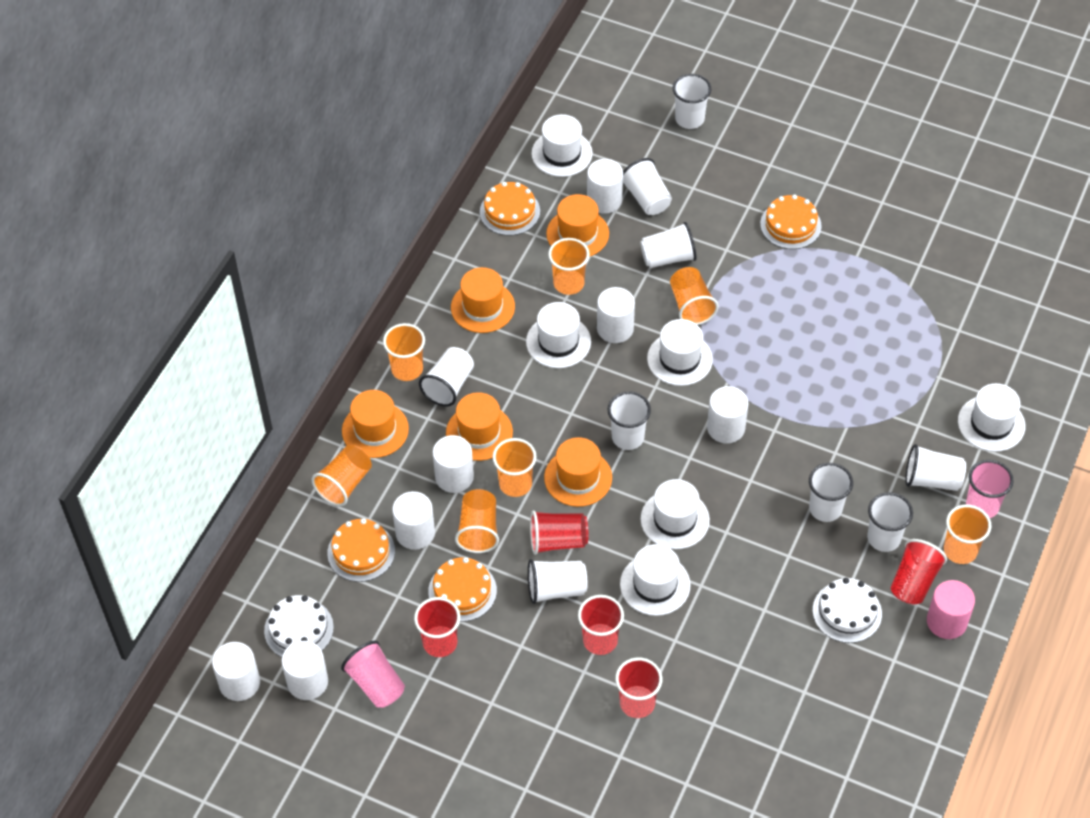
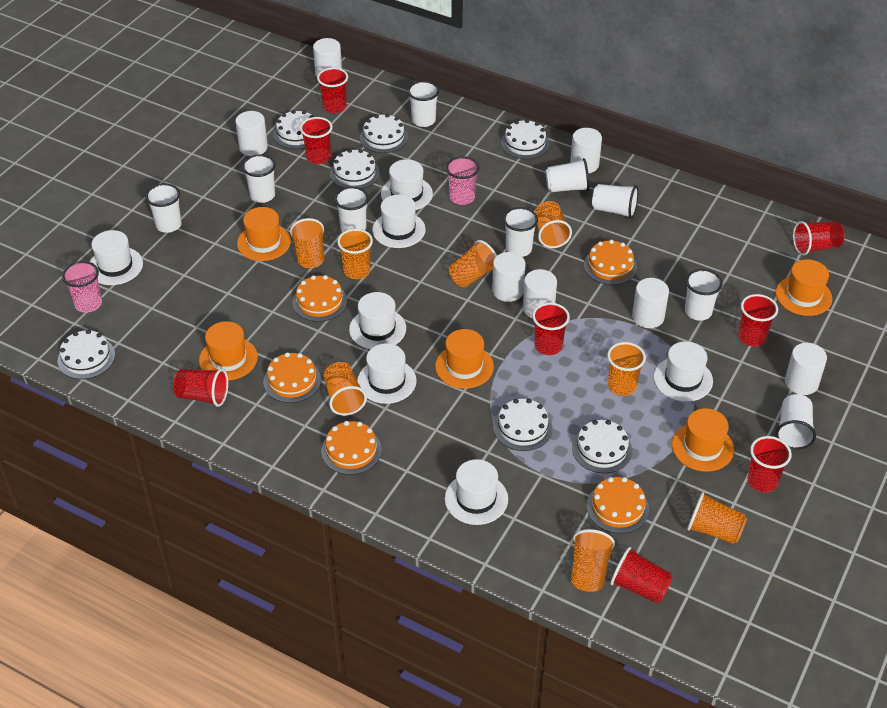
orange cake: [327,518,395,582] [428,557,497,622] [480,182,540,236] [760,195,822,249] = 4 -> [263,352,321,403] [293,275,347,322] [321,421,382,475] [584,240,637,285] [586,477,649,534] = 5
orange cup: [312,445,372,506] [383,323,425,381] [455,489,499,553] [493,438,537,497] [548,238,590,295] [670,267,718,325] [944,504,991,564] = 7 -> [290,218,325,268] [324,362,367,416] [337,229,373,279] [449,240,497,288] [535,201,572,248] [571,529,615,592] [607,342,646,396] [687,492,747,544] = 8
pink cylinder: [927,580,975,639] = 1 -> none = 0
red cup: [414,597,460,657] [530,510,588,555] [578,595,624,655] [615,657,662,718] [891,539,947,604] = 5 -> [173,369,228,407] [300,117,332,164] [317,67,348,113] [532,303,570,355] [610,547,673,603] [738,294,778,347] [747,436,792,492] [793,221,845,255] = 8
white cake: [264,595,334,657] [813,578,882,643] = 2 -> [58,330,115,379] [273,110,314,149] [330,149,380,189] [360,114,408,153] [493,399,552,451] [501,119,549,159] [572,420,632,473] = 7
white hat: [526,302,591,368] [531,114,593,177] [620,544,691,616] [641,479,710,549] [647,319,713,386] [958,383,1025,452] = 6 -> [90,230,143,285] [349,292,406,349] [357,343,417,404] [372,195,426,248] [381,159,433,210] [444,459,508,525] [654,341,713,402] = 7

